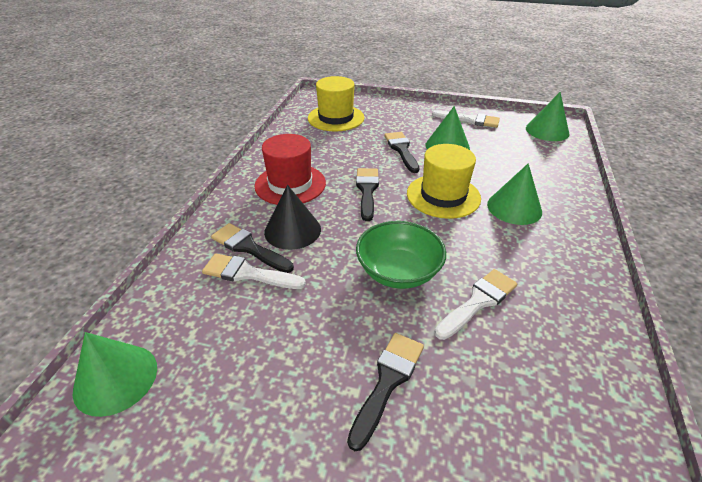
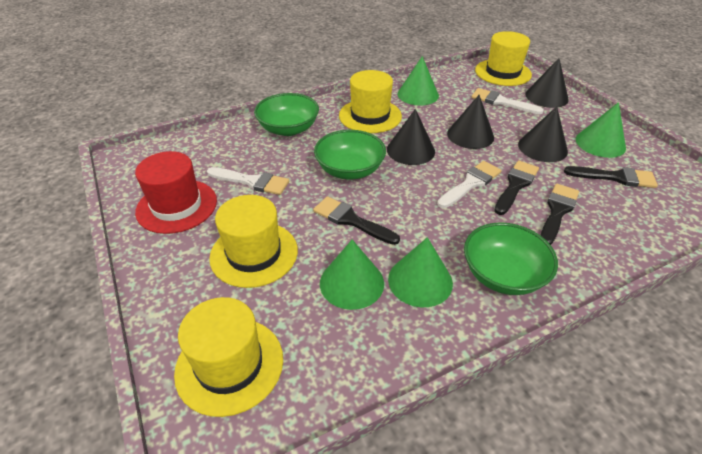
black cone: [264,185,321,250] = 1 -> [387,109,435,165] [447,95,494,149] [518,106,568,162] [525,59,569,108] = 4
green bowl: [356,221,446,289] = 1 -> [254,93,319,136] [314,130,386,179] [464,222,558,295] = 3
yellow hat: [308,76,364,131] [407,144,481,219] = 2 -> [174,297,283,417] [209,195,298,288] [339,70,402,133] [475,31,532,86] = 4

